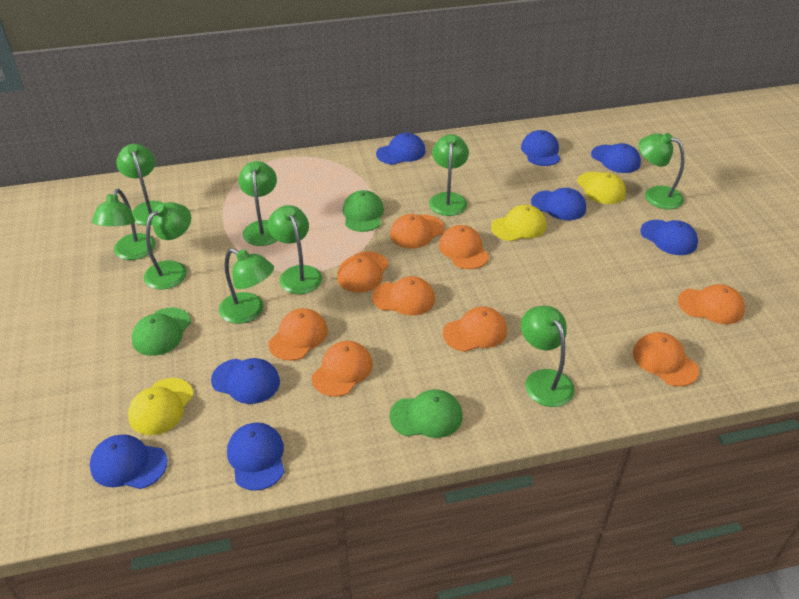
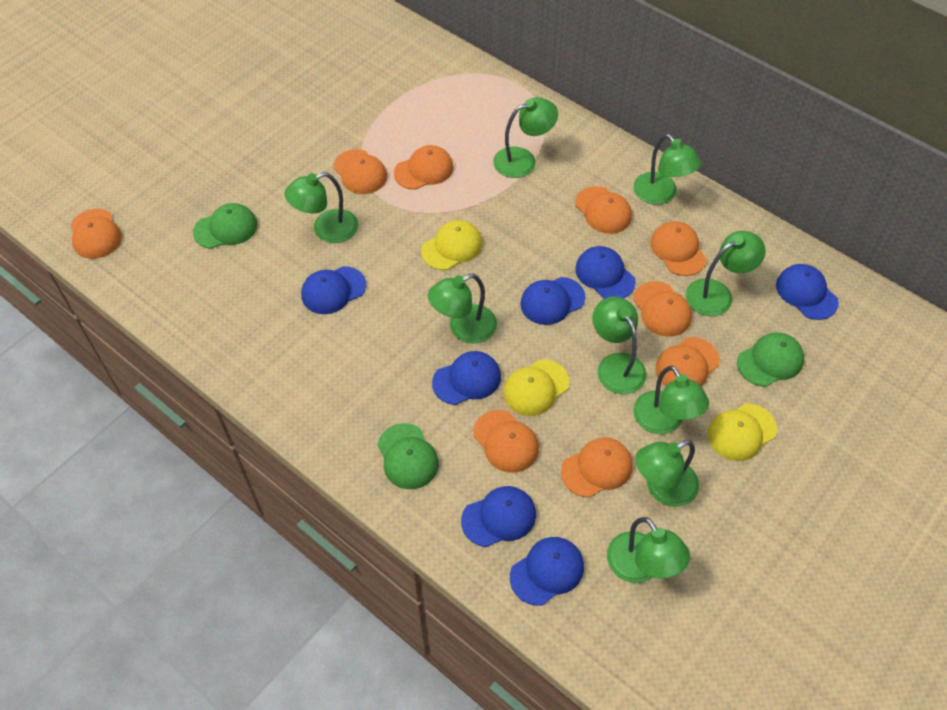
blue cap: [90,434,167,489] [211,358,280,404] [227,423,284,491] [376,133,426,165] [521,130,560,166] [531,188,586,220] [591,143,641,173] [640,220,698,255] = 8 -> [301,266,366,314] [432,351,501,405] [461,486,536,547] [510,537,584,606] [520,277,586,325] [575,246,636,299] [776,264,839,320] = 7

